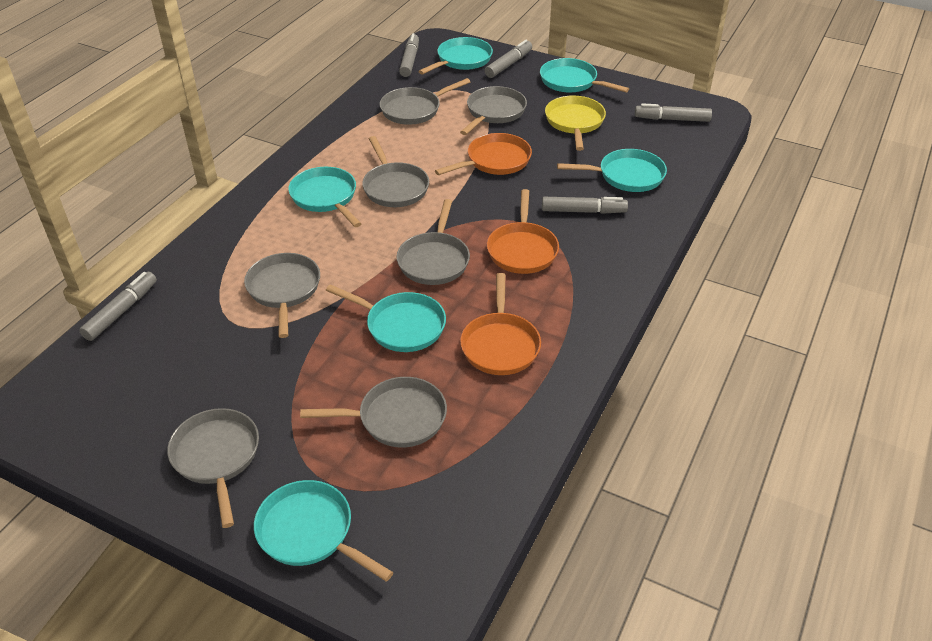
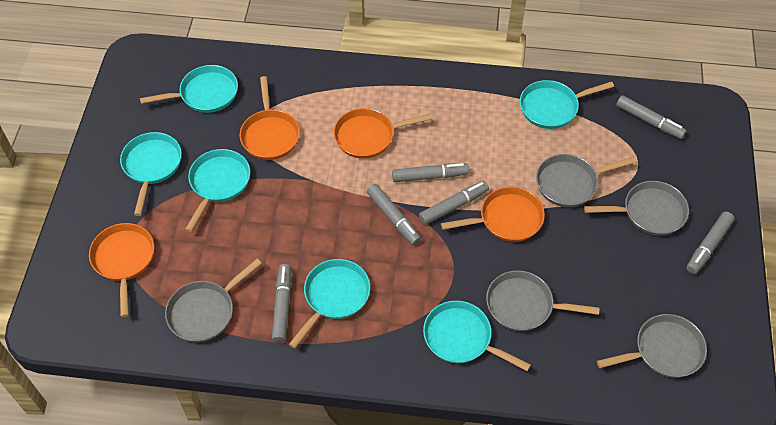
grey marker: [79,272,157,341] [399,33,419,77] [485,40,532,78] [542,197,628,214] [635,103,712,122] = 5 -> [272,264,291,343] [367,184,421,245] [392,163,469,182] [419,181,489,225] [616,95,687,139] [686,212,734,274] = 6
grey pan: [167,408,259,528] [244,253,320,338] [300,377,447,448] [362,136,429,207] [380,78,470,125] [396,199,470,285] [460,86,527,135] = 7 -> [165,259,262,342] [486,270,600,331] [536,154,636,207] [584,181,689,236] [597,314,707,378] = 5
orange pan: [435,133,532,175] [460,273,541,375] [487,189,559,274] = 3 -> [89,223,154,317] [240,76,300,160] [333,108,432,159] [441,187,545,242] = 4
yellow pan: [545,95,606,151] = 1 -> none = 0

